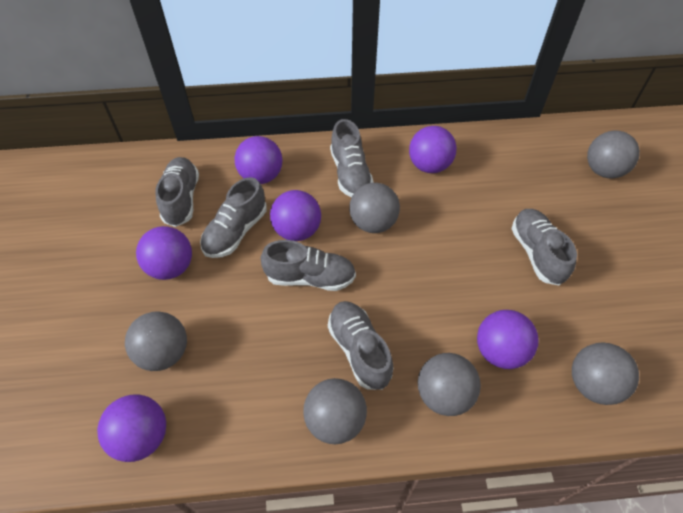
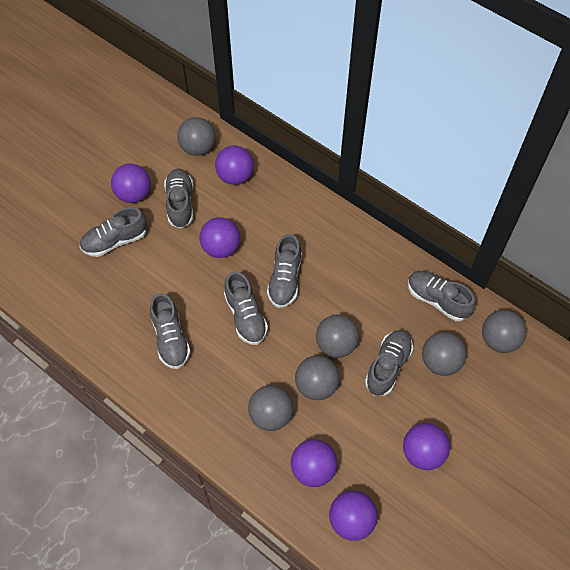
grey shoe: [155,157,199,227] [200,177,267,258] [261,240,356,291] [328,301,393,390] [330,119,374,197] [512,209,577,285] = 6 -> [80,207,147,257] [150,293,191,369] [164,169,193,228] [224,271,268,345] [267,234,302,308] [365,330,413,396] [408,271,476,321] = 7

